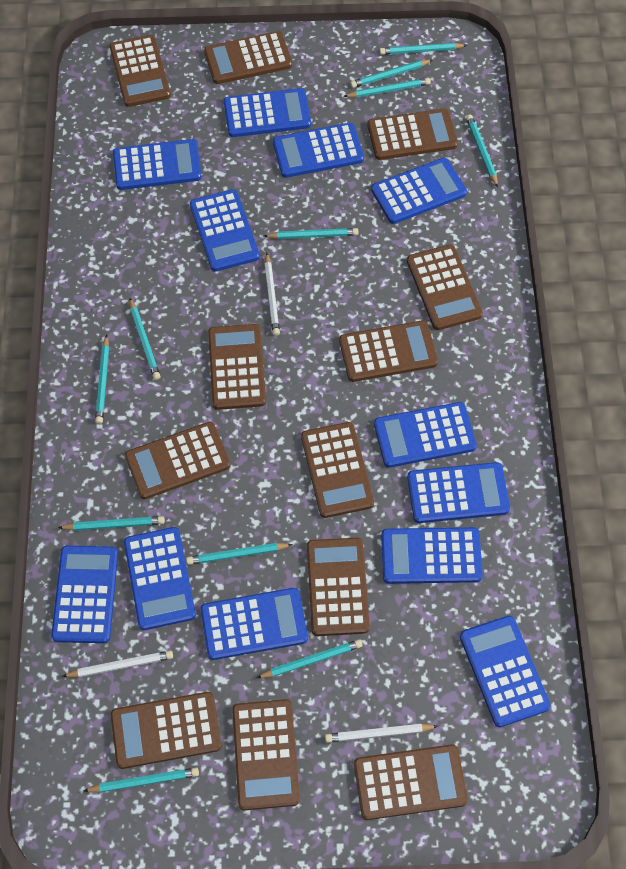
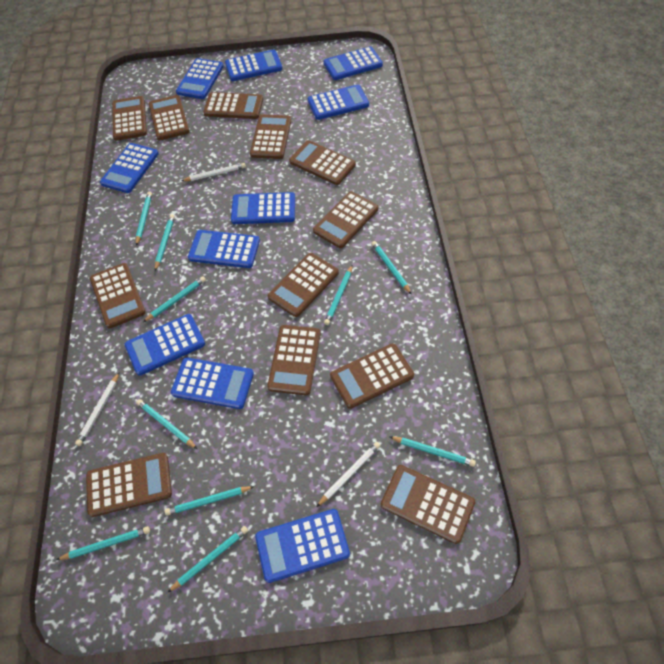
blue calculator: [51,546,118,643] [113,139,202,190] [124,527,196,630] [190,189,260,272] [201,588,308,660] [224,88,311,137] [273,123,364,178] [371,158,467,224] [374,402,477,468] [381,527,483,584] [407,462,510,523] [460,616,551,727] = 12 -> [100,143,159,193] [125,314,205,376] [171,357,254,409] [176,58,224,99] [188,230,260,268] [225,49,282,81] [231,192,295,224] [255,509,350,583] [308,84,369,120] [324,46,383,80] = 10
turquoise pencil: [58,516,165,531] [83,768,199,792] [95,335,109,424] [130,298,161,380] [186,543,293,565] [257,639,363,678] [264,228,358,239] [343,78,431,98] [350,60,433,88] [380,43,467,55] [466,114,498,187] = 11 -> [56,526,150,560] [136,192,152,246] [136,399,197,449] [143,276,206,322] [155,214,175,271] [165,486,254,516] [167,526,248,593] [324,264,353,325] [371,241,412,295] [390,436,476,467] = 10

